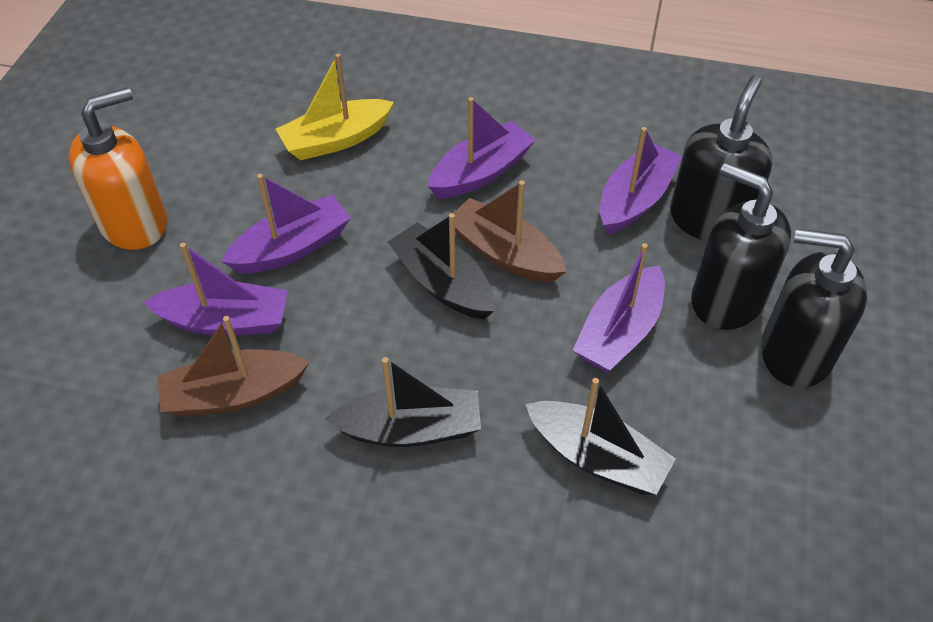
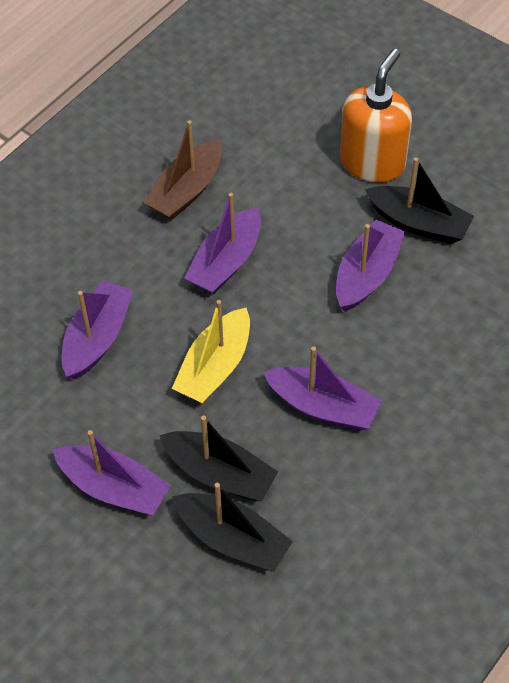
black soap dispenser: [670,75,773,241] [691,163,791,330] [761,229,867,388] = 3 -> none = 0
brown boat: [158,316,310,417] [453,181,566,282] = 2 -> [143,120,222,220] = 1

